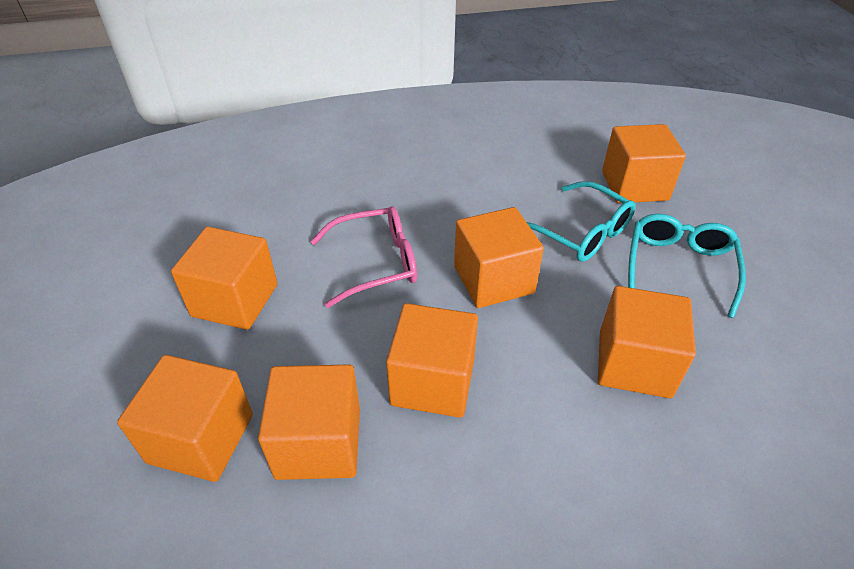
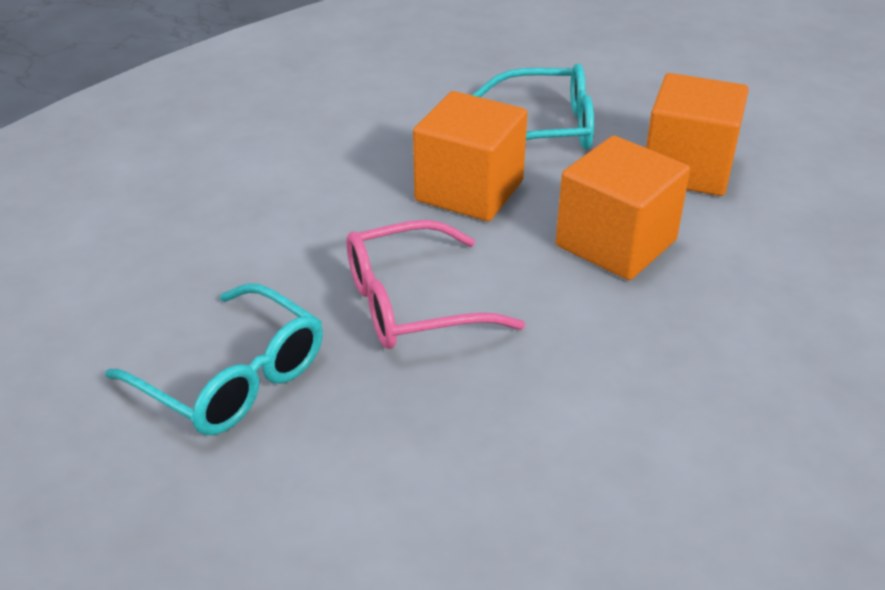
orange cube: [117,355,253,482] [171,227,277,330] [258,364,360,480] [386,303,478,418] [454,207,544,308] [598,286,696,398] [602,124,686,203] = 7 -> [413,91,528,221] [556,136,690,280] [646,73,749,196] = 3

